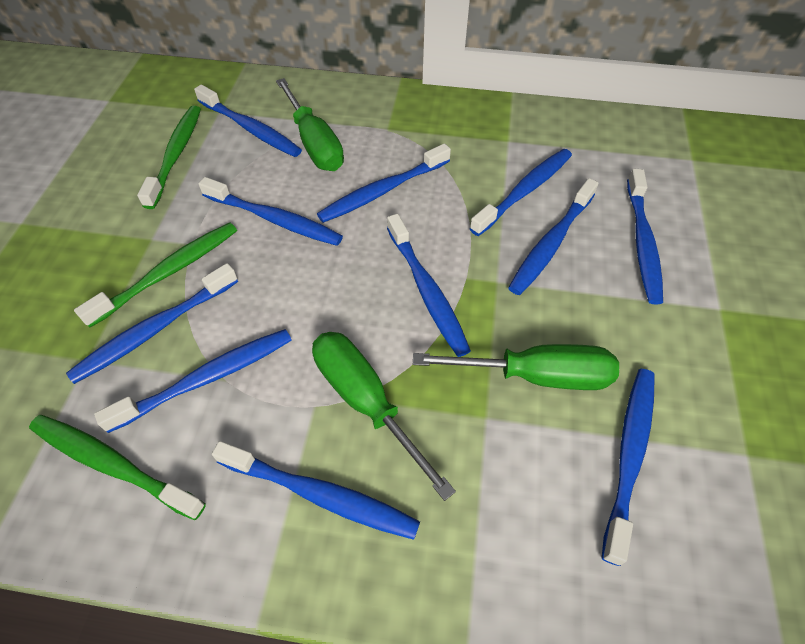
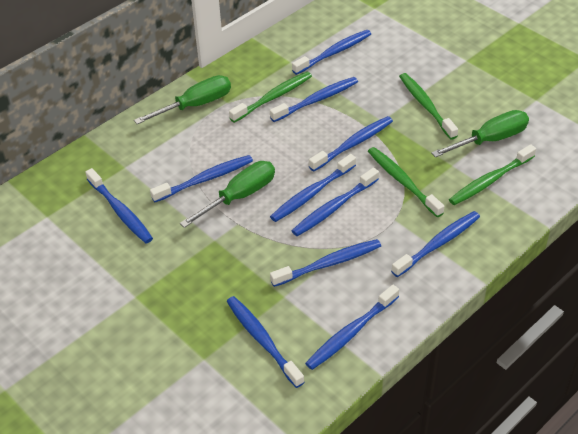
green toothbrush: [29,415,206,520] [74,222,237,327] [137,106,201,209] = 3 -> [229,72,312,123] [368,147,444,217] [399,73,458,140] [449,144,536,205] = 4

